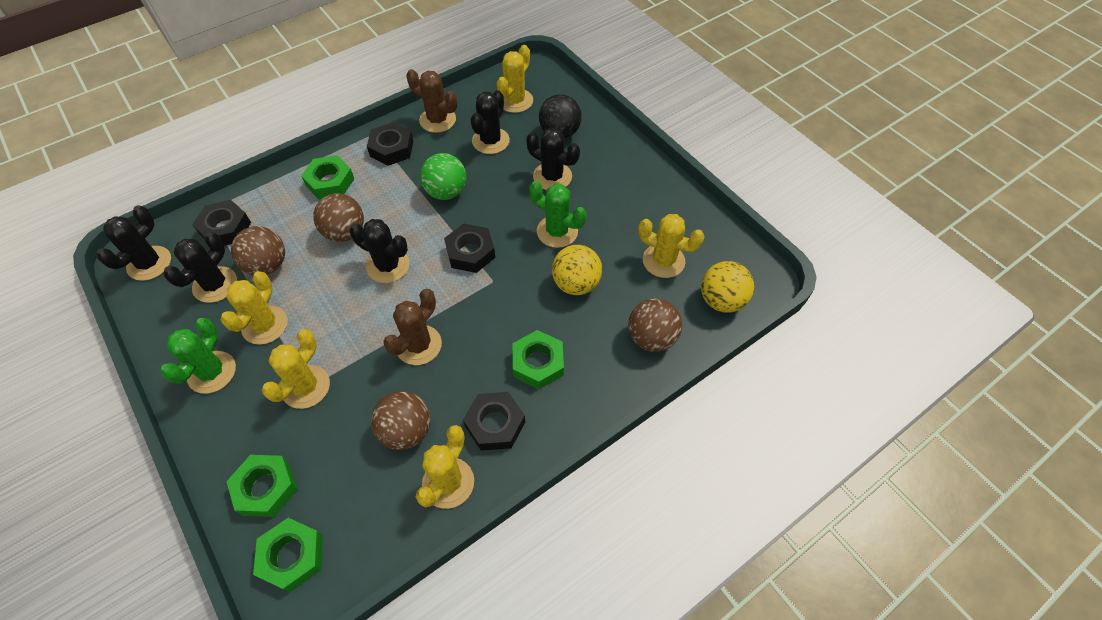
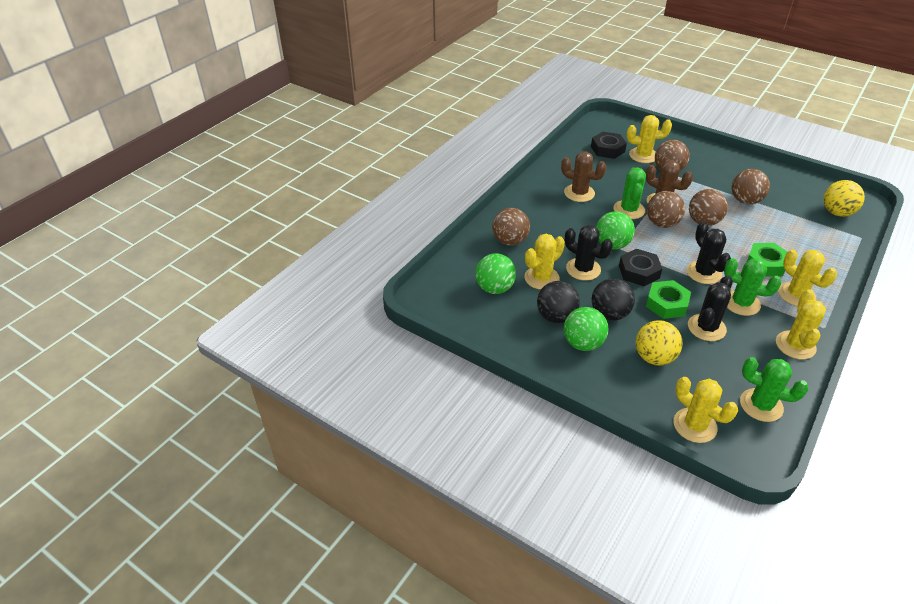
black ball: [539,94,582,138] = 1 -> [537,281,580,323] [592,278,635,321] = 2
black cactus: [97,205,171,281] [163,232,237,303] [349,219,410,283] [471,90,510,154] [526,128,580,190] = 5 -> [565,225,613,281] [686,221,731,284] [688,275,733,341] = 3
black nut: [192,200,251,246] [367,122,414,166] [444,223,495,273] [463,392,525,451] = 4 -> [591,132,627,159] [619,249,662,286] = 2
brown ball: [231,226,285,275] [313,193,364,242] [371,391,430,450] [628,298,682,352] = 4 -> [492,208,530,246] [647,191,685,228] [655,140,690,171] [689,189,728,226] [732,169,770,204] = 5
green ball: [420,153,467,200] = 1 -> [475,253,516,294] [564,307,609,351] [596,211,635,250] = 3
green cactus: [160,318,236,394] [529,181,587,248] = 2 -> [613,167,646,219] [724,258,781,316] [740,357,809,422] = 3
green nut: [226,455,298,517] [253,518,323,592] [301,155,354,200] [513,330,564,389] = 4 -> [646,280,691,319] [747,243,787,277] = 2

